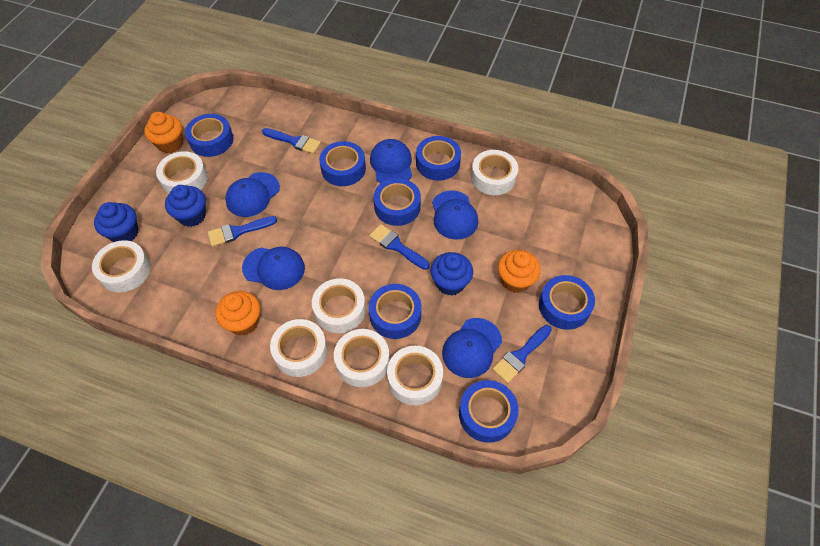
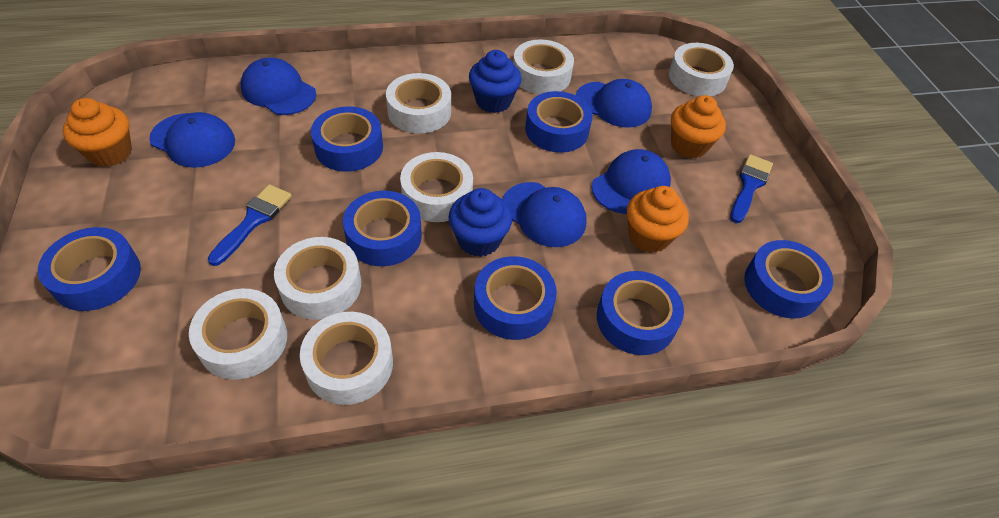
blue brush: [208,216,277,247] [262,128,321,154] [369,224,429,270] [492,325,552,383] = 4 -> [208,184,292,266] [730,154,773,223] = 2
blue cupcake: [94,202,138,242] [165,185,206,227] [431,252,473,295] = 3 -> [449,188,512,257] [469,50,522,113] = 2

